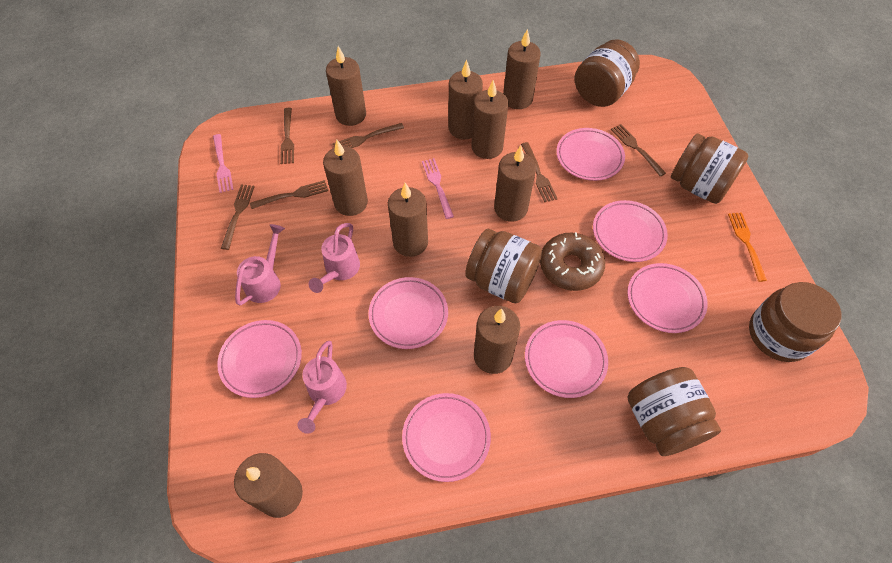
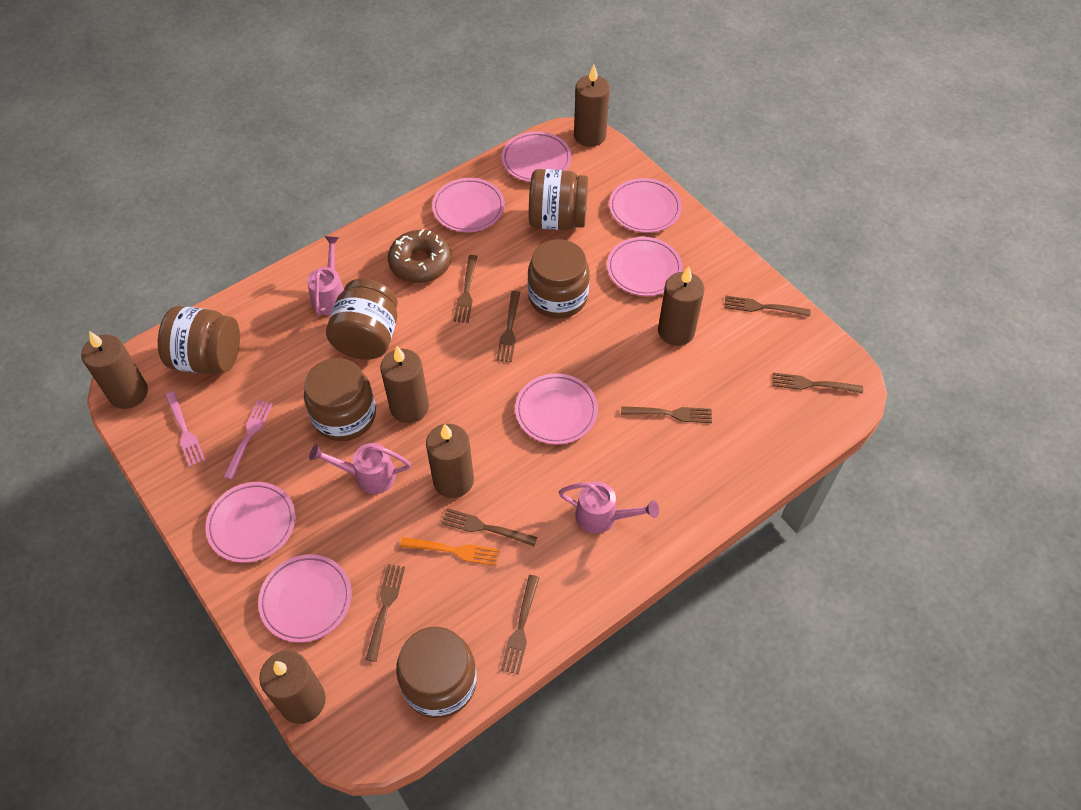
brown candle: [234,453,303,518] [323,139,368,216] [326,46,366,126] [388,183,428,257] [449,60,483,139] [471,80,509,159] [474,306,520,374] [494,145,536,222] [503,29,541,109] = 9 -> [81,331,148,409] [259,651,326,724] [380,346,429,423] [426,424,474,498] [574,65,610,147] [658,266,705,346] = 6
brown fork: [221,184,255,250] [250,180,328,209] [280,108,294,164] [333,123,404,148] [521,142,558,202] [611,124,666,176] = 6 -> [365,564,405,662] [441,508,537,546] [453,255,478,323] [496,291,521,362] [501,575,539,675] [621,406,712,423] [724,296,811,317] [772,373,863,394] = 8
brown jar: [465,229,542,303] [575,39,640,107] [627,367,721,456] [671,134,748,204] [749,282,842,362] = 5 -> [158,306,240,374] [304,358,376,441] [326,279,398,360] [396,627,477,718] [527,239,590,319] [529,169,588,230] = 6

